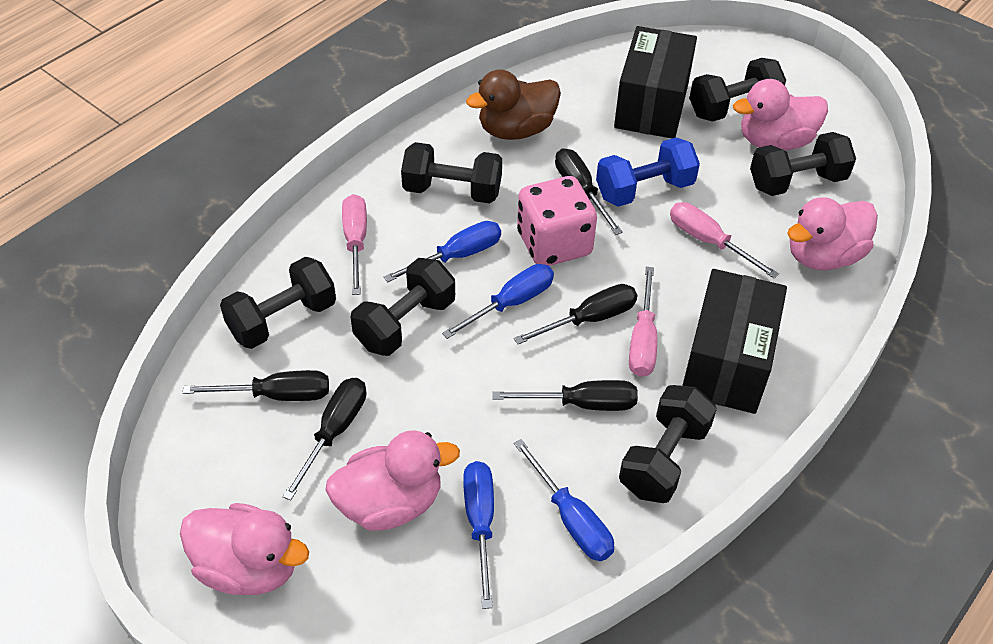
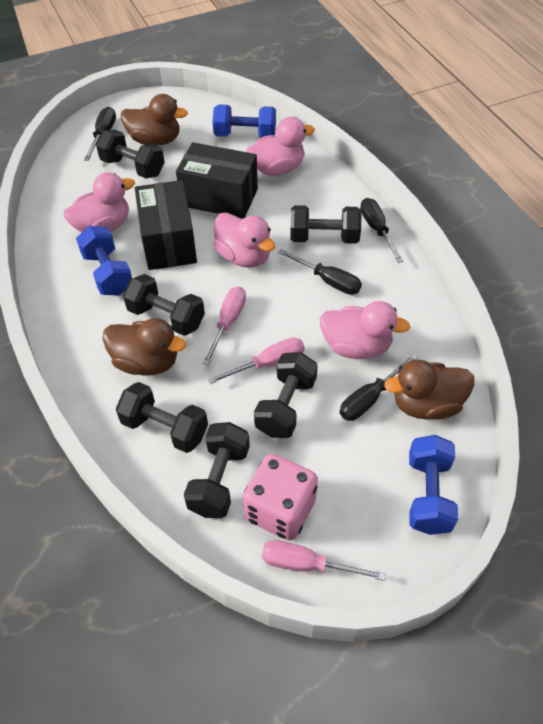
black screwdriver: [183,370,329,401] [282,378,366,500] [493,380,638,411] [514,284,637,344] [555,148,623,235] = 5 -> [84,107,116,161] [278,249,362,295] [340,354,418,421] [360,198,404,263] = 4
blue dumbbell: [596,137,700,207] = 1 -> [76,226,132,296] [213,104,276,138] [409,435,458,535] = 3
blue screwdriver: [384,221,501,282] [442,264,554,339] [463,461,494,609] [514,439,614,561] = 4 -> none = 0
brown duck: [466,69,561,140] = 1 -> [102,318,186,376] [121,94,188,146] [384,359,475,420] = 3

